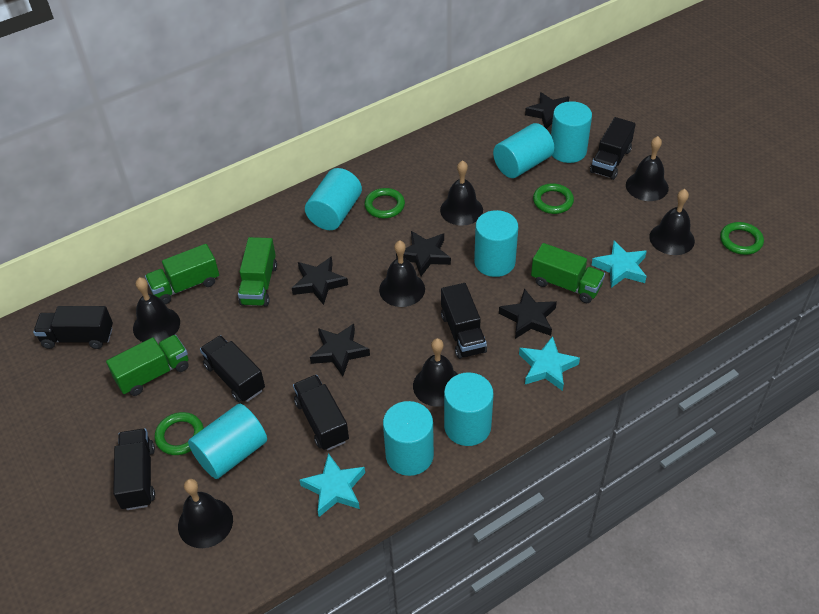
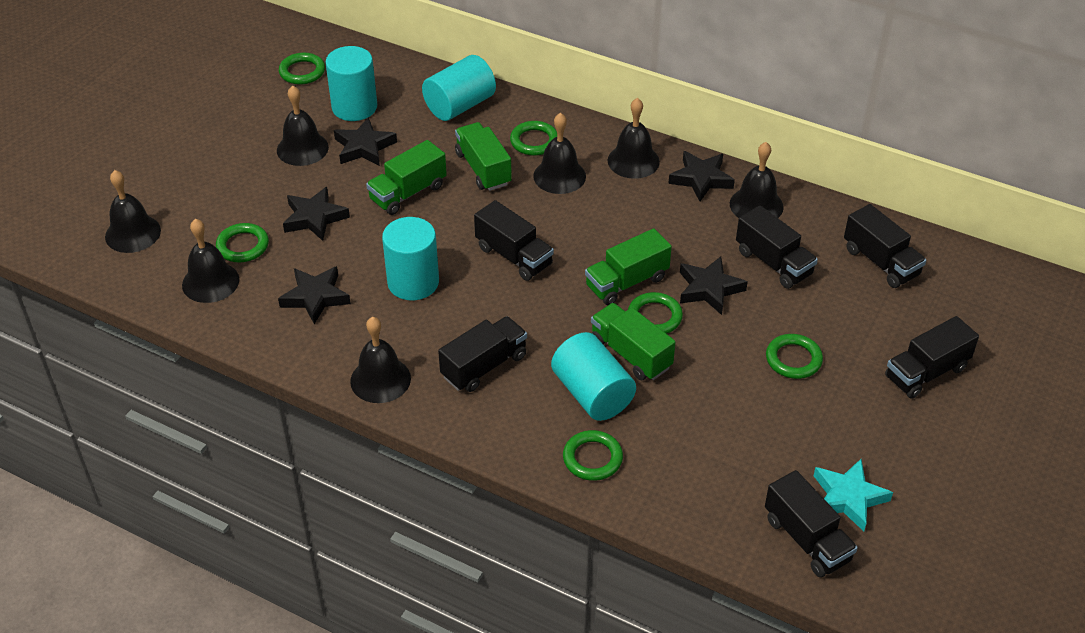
green ring: [155,412,204,455] [364,188,405,218] [533,183,574,214] [720,222,764,255] = 4 -> [216,223,269,262] [279,53,325,85] [510,121,557,156] [563,430,623,481] [628,292,683,334] [766,334,823,379] = 6
turquoise cylinder: [188,404,267,479] [305,168,362,230] [383,401,434,476] [444,372,494,446] [474,210,518,277] [493,123,554,178] [551,101,592,163] = 7 -> [325,46,377,121] [382,217,439,300] [422,55,496,121] [551,332,636,421] = 4
turquoise star: [299,453,365,517] [519,336,580,391] [592,241,647,288] = 3 -> [814,459,893,532] = 1

